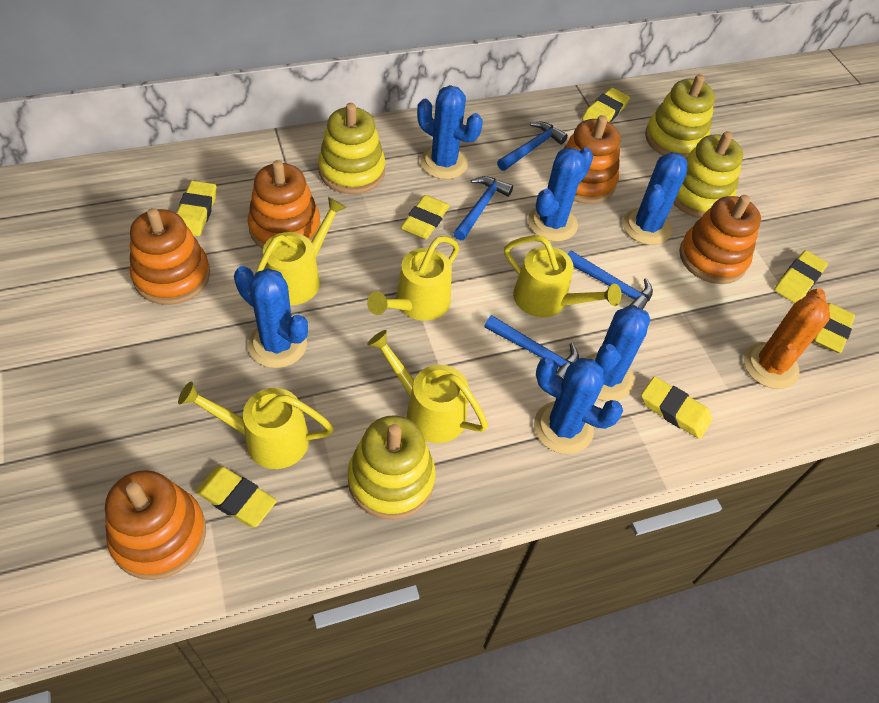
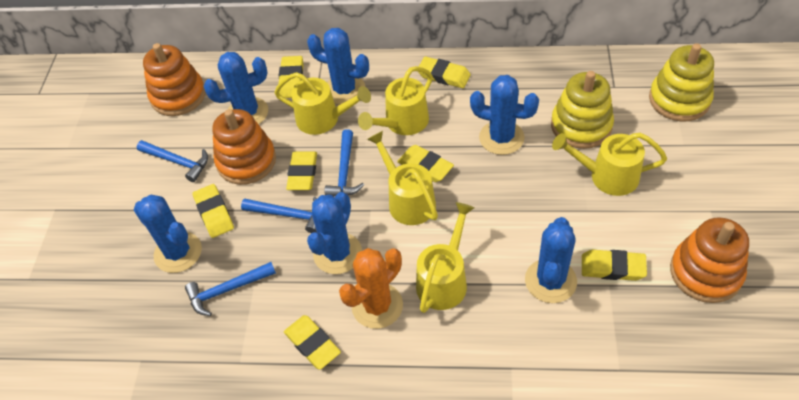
orange stacking toy: [105,470,206,580] [129,208,210,305] [248,160,320,249] [563,115,620,204] [679,195,761,284] = 5 -> [143,43,205,116] [212,109,276,185] [670,218,749,303] = 3
yellow stacking toy: [318,103,385,194] [348,416,436,520] [645,74,715,159] [673,131,743,218] = 4 -> [551,71,614,149] [649,43,714,121] = 2

